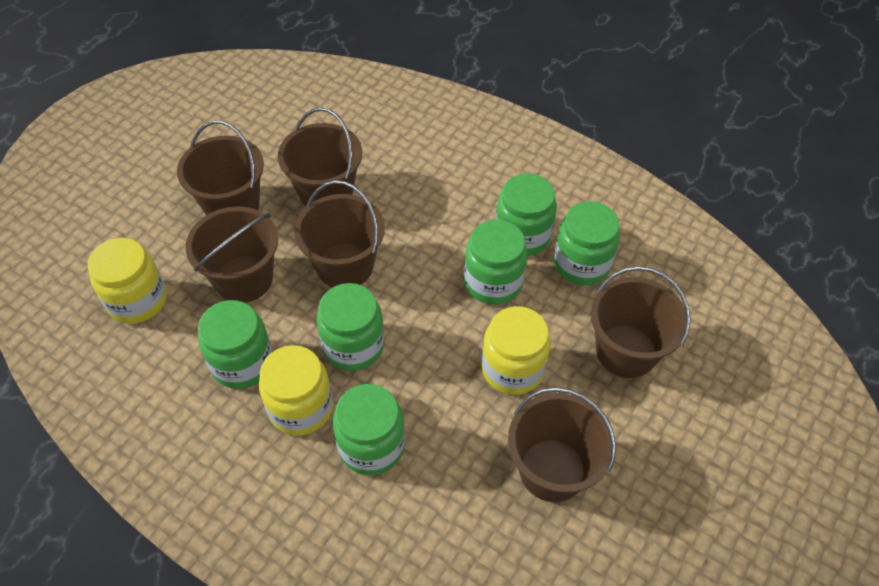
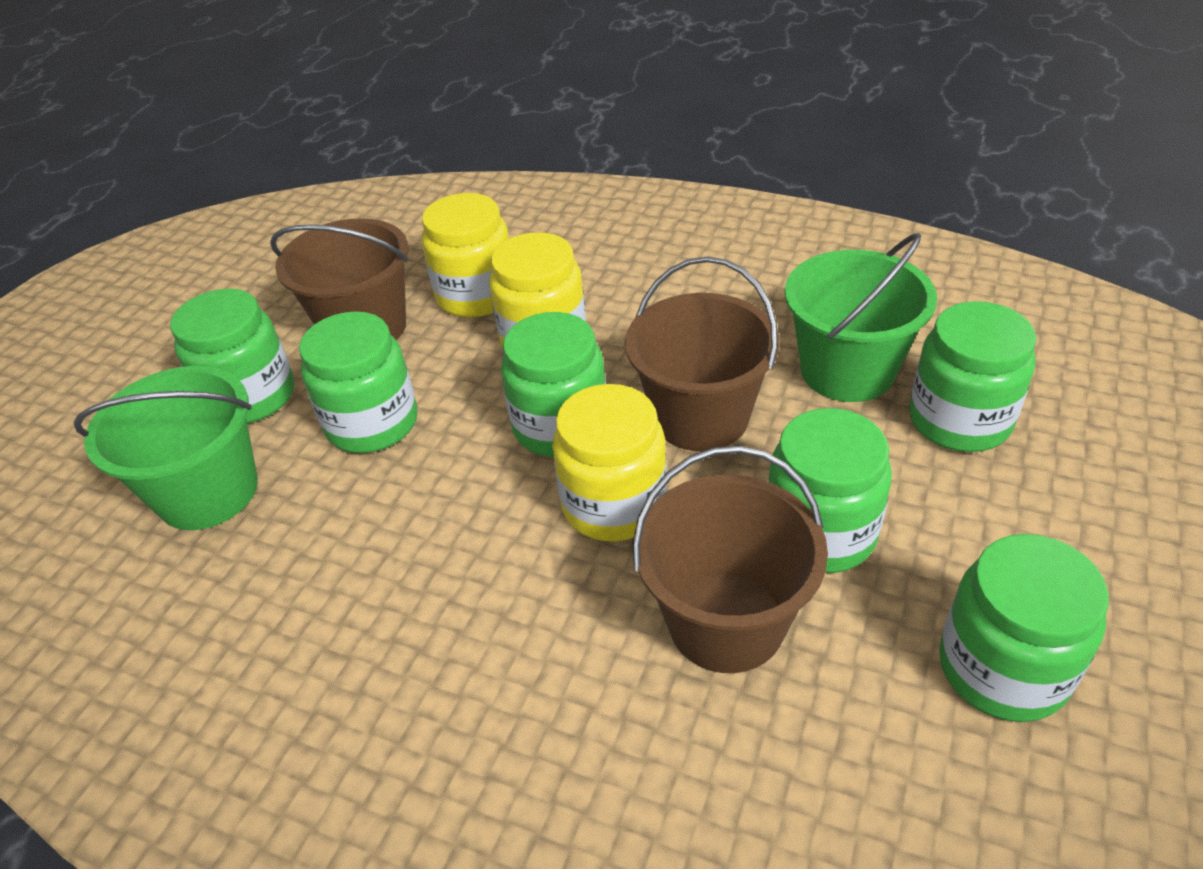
brown bucket: [177,121,264,215] [186,206,278,303] [278,108,362,207] [294,180,385,287] [508,387,616,502] [591,266,691,378] = 6 -> [270,218,408,340] [625,256,779,451] [633,446,828,673] = 3
green bucket: none = 0 -> [74,366,258,530] [785,233,937,402] = 2

